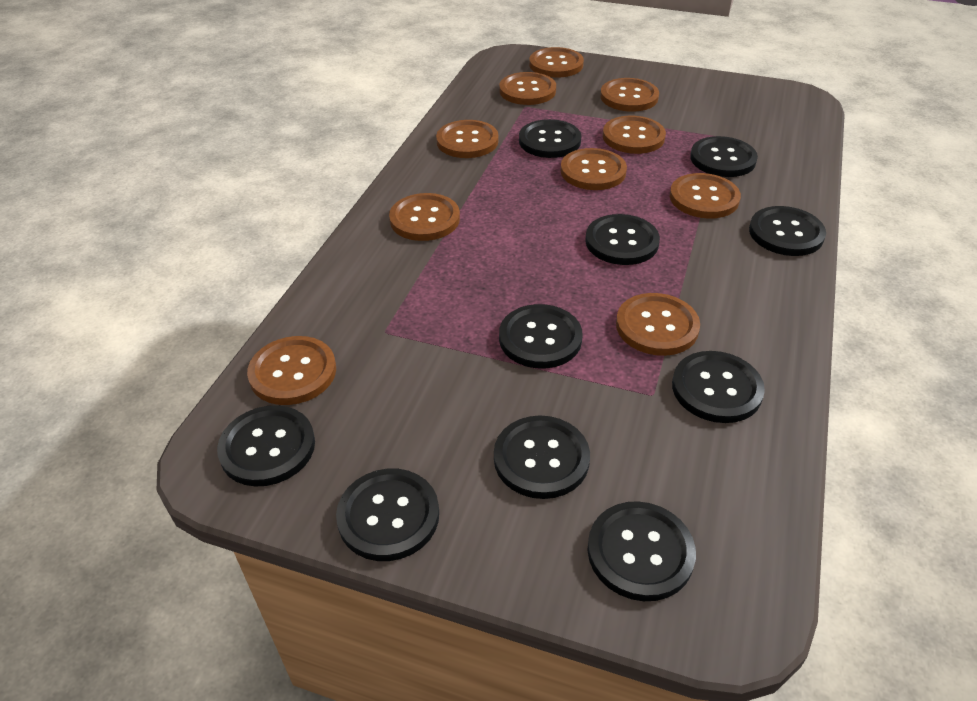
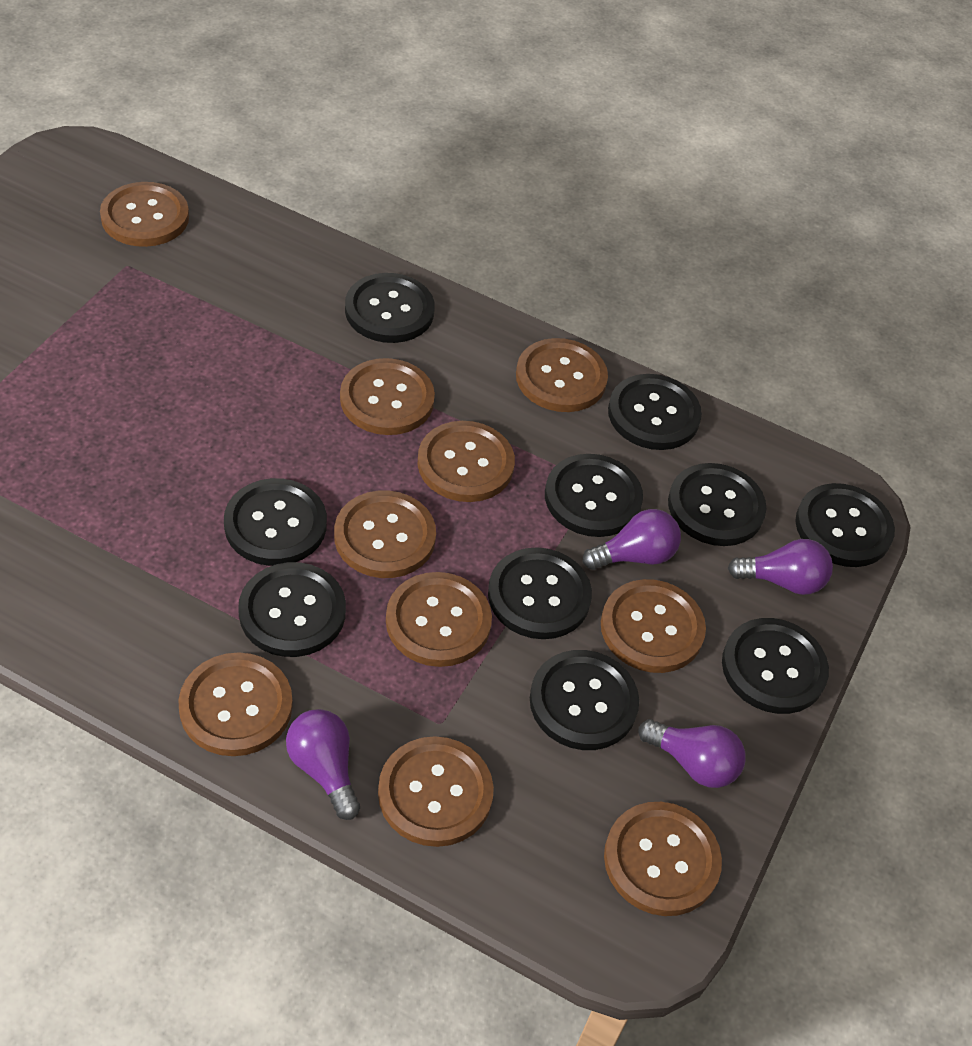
purple light bulb: none = 0 -> [286,709,360,820] [583,509,681,570] [638,719,745,788] [728,539,833,595] = 4

